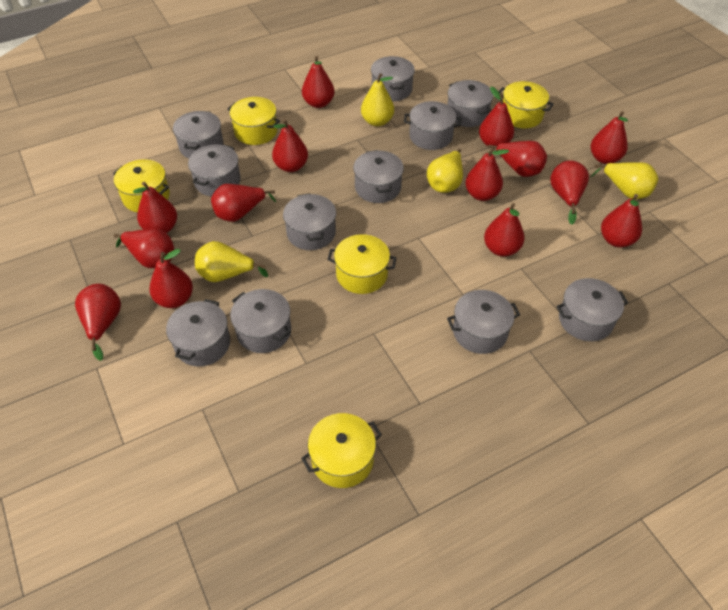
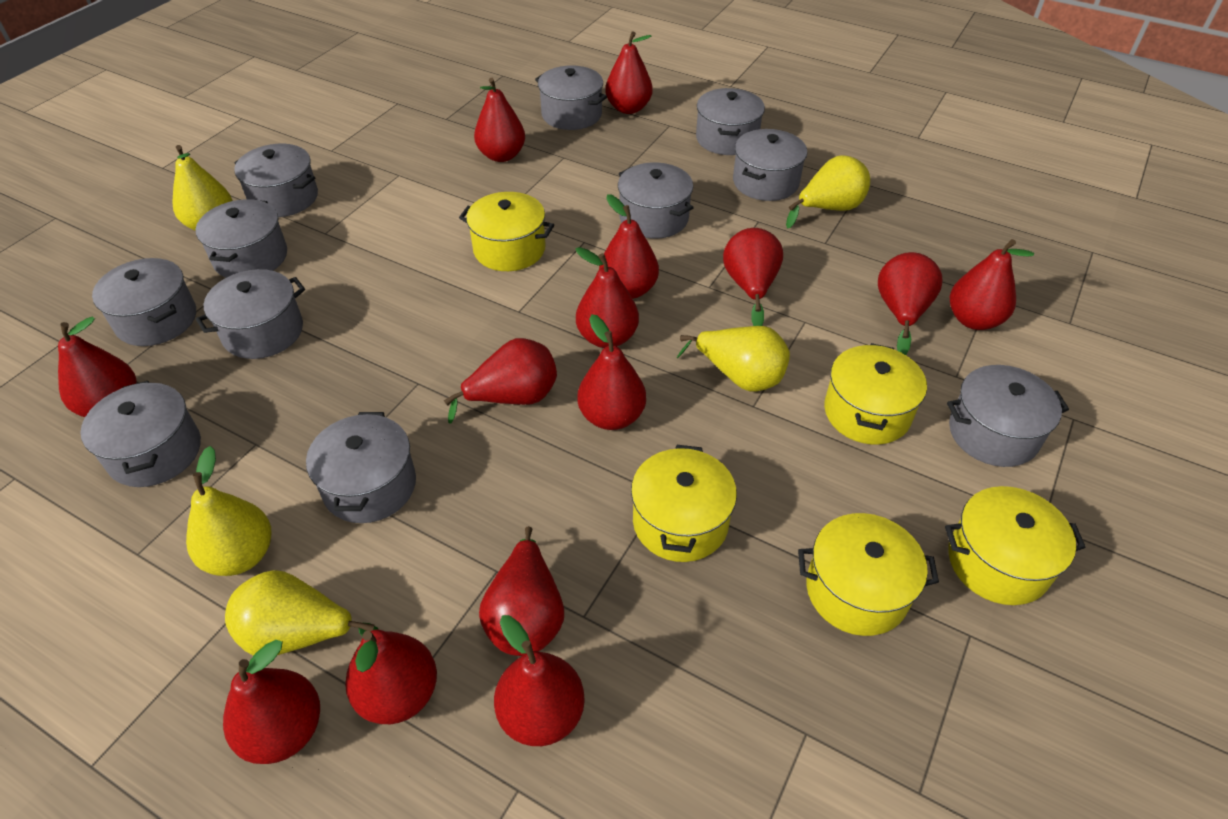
yellow pear: [195,241,268,282] [361,73,394,126] [427,149,463,193] [590,162,658,199] = 4 -> [172,145,233,231] [186,446,271,576] [225,570,379,656] [677,326,790,391] [786,155,870,228] = 5

